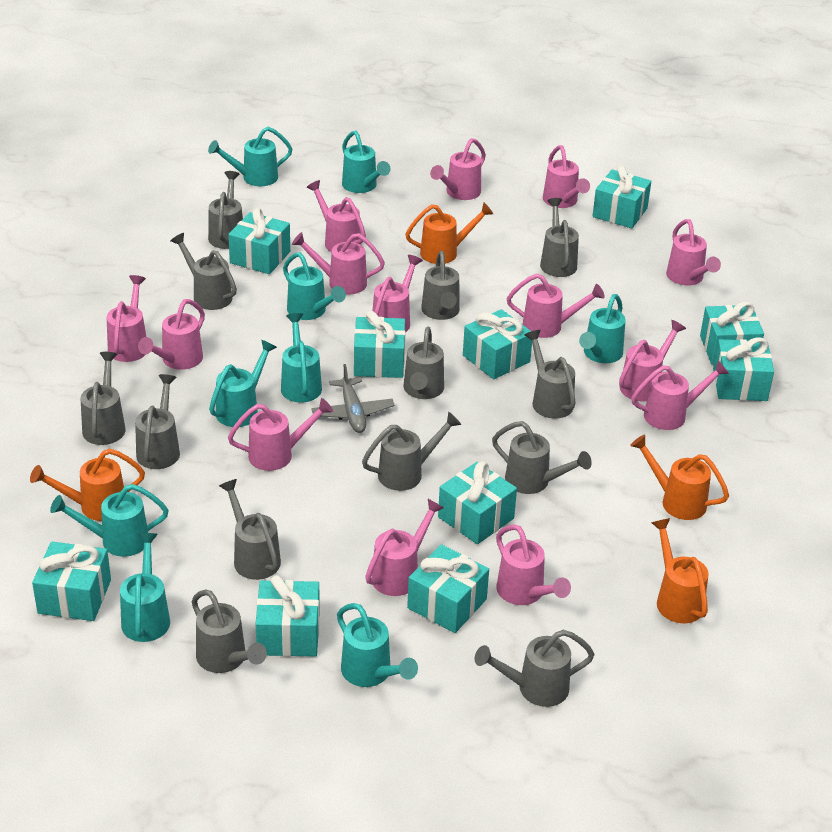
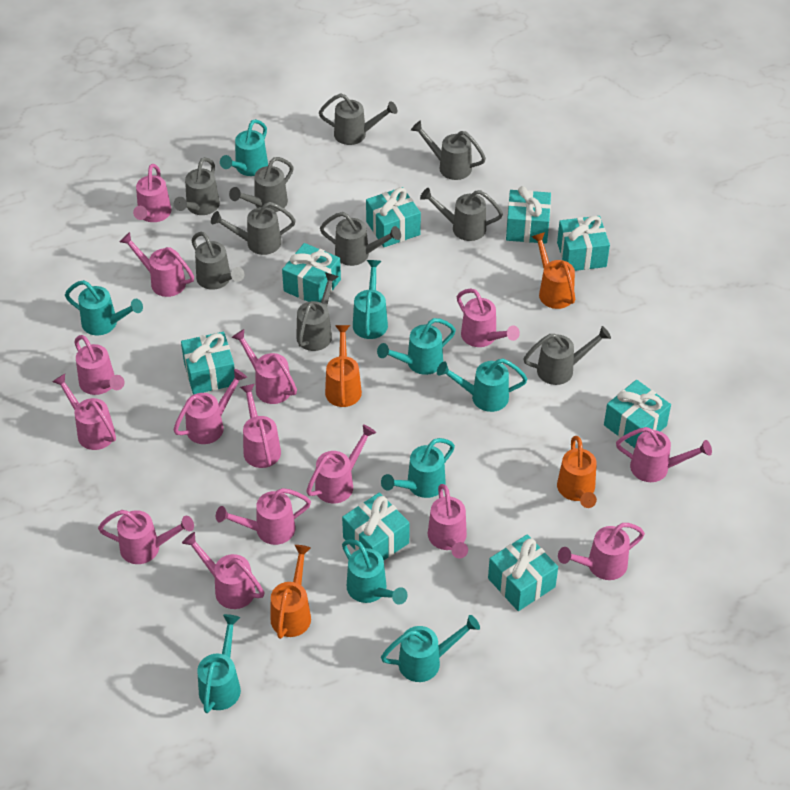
grey plane: [311,364,395,433] = 1 -> none = 0
grey watering can: [81,352,126,445] [135,374,180,469] [170,233,237,310] [192,589,267,673] [208,171,243,249] [219,479,281,580] [362,412,461,491] [404,327,444,399] [421,251,460,320] [475,630,595,707] [492,421,592,494] [525,330,576,419] [540,198,579,277] = 13 -> [174,157,220,215] [191,232,244,290] [211,202,296,255] [229,157,294,212] [296,272,339,351] [319,93,397,145] [320,212,401,266] [411,121,486,180] [420,188,503,241] [523,326,611,385] = 10
pink watering can: [107,275,146,362] [138,299,205,370] [228,398,333,471] [292,232,385,295] [307,180,366,252] [365,499,444,596] [372,255,423,333] [430,138,486,200] [496,524,571,605] [507,274,605,338] [543,145,590,208] [619,320,686,401] [631,360,729,430] [666,219,721,286] = 14 -> [52,374,116,450] [74,335,125,395] [98,510,194,564] [120,232,194,297] [133,164,172,222] [174,369,247,444] [182,532,265,609] [216,488,311,545] [232,329,297,404] [240,384,281,468] [306,424,376,504] [428,484,468,558] [457,288,520,347] [558,523,645,580] [616,427,712,482] = 15
turquoise gift: [32,542,111,621] [228,208,290,274] [255,575,320,657] [354,311,405,378] [407,544,489,633] [438,462,517,544] [463,309,532,379] [593,165,651,228] [700,302,764,364] [713,337,774,401] = 10 -> [181,332,235,395] [282,243,341,303] [342,492,410,560] [366,187,421,247] [488,534,558,611] [506,186,551,244] [557,216,610,271] [604,380,671,448] = 8

